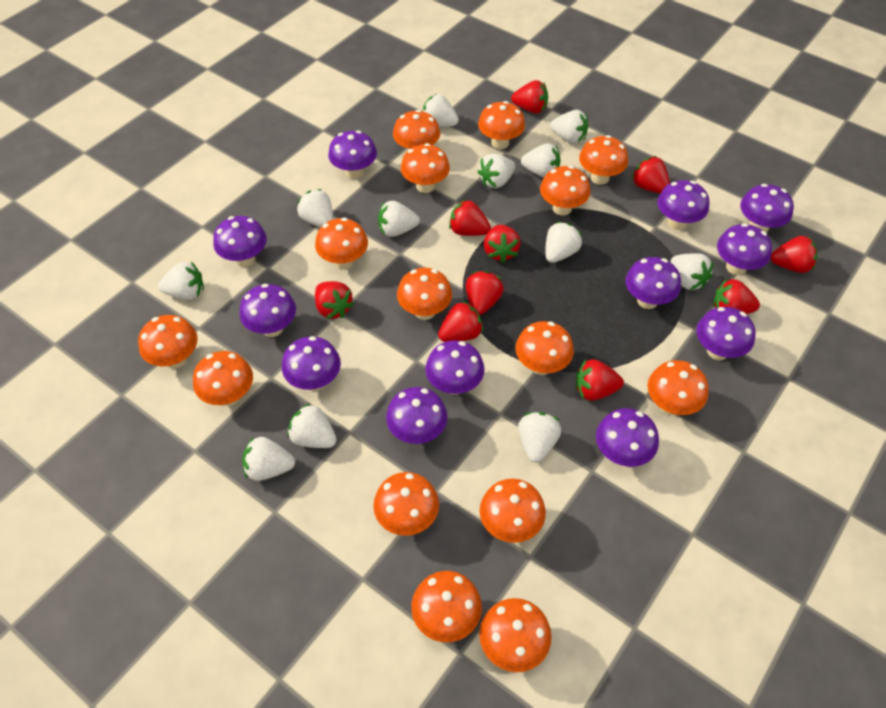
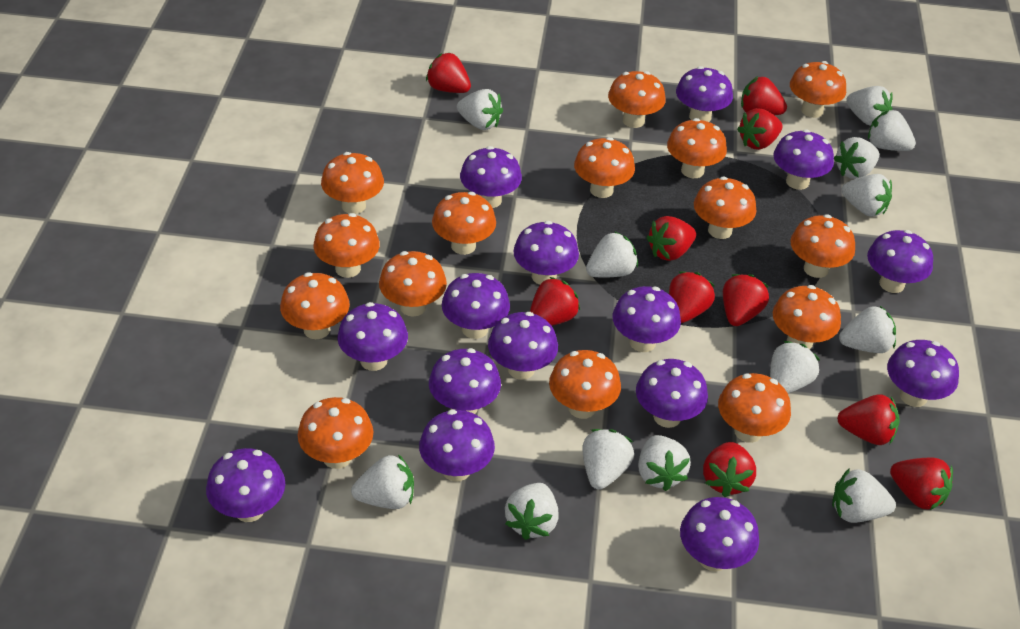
purple mushroom: [213,216,267,267] [239,284,296,337] [282,336,341,391] [328,130,377,179] [386,387,448,444] [425,340,485,395] [596,408,659,467] [625,257,681,309] [657,180,709,230] [696,307,756,360] [717,223,772,275] [740,184,794,232] = 12 -> [206,448,285,522] [337,302,408,371] [419,409,495,482] [429,348,501,414] [442,273,510,339] [460,146,522,208] [488,312,558,380] [513,221,579,285] [612,286,681,352] [636,359,708,428] [676,66,733,122] [680,497,759,572] [773,129,834,190] [867,230,933,293] [887,340,959,407] = 15
white strawberry: [158,262,204,300] [242,436,295,481] [287,403,337,448] [297,189,333,227] [378,201,420,237] [422,94,459,127] [478,154,515,188] [518,412,561,463] [521,143,560,177] [545,222,582,263] [550,110,588,144] [671,253,713,290] = 12 -> [351,454,414,509] [457,89,503,130] [505,483,558,540] [582,429,634,490] [586,231,638,278] [638,435,691,491] [770,341,820,393] [832,468,896,523] [834,137,879,179] [839,306,896,353] [841,174,892,217] [846,86,893,126] [868,110,916,151] = 13

